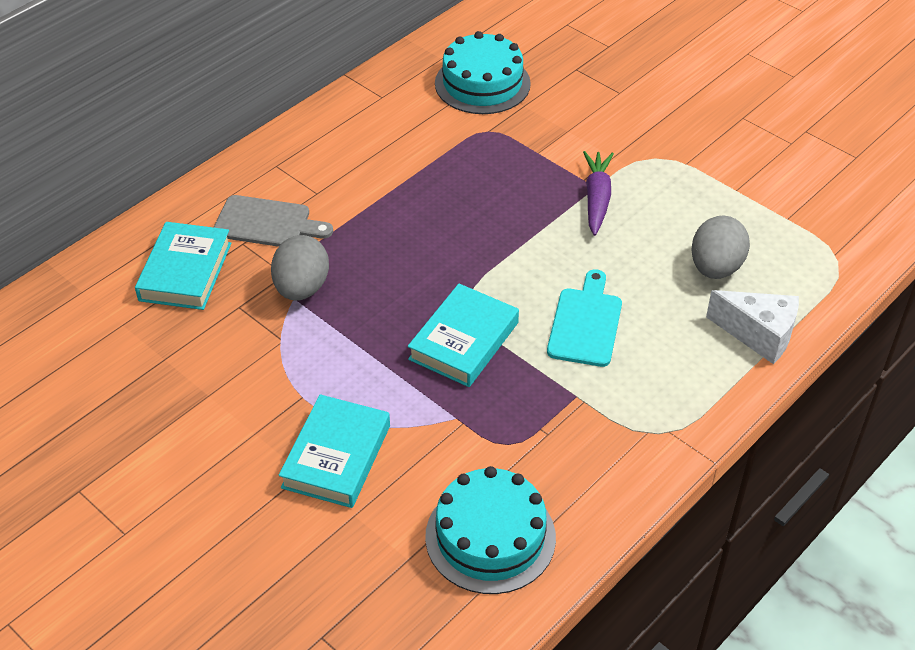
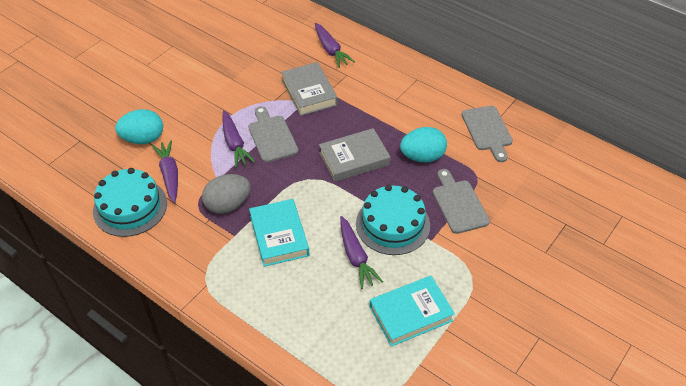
grey book: none = 0 -> [281,62,338,116] [319,128,391,182] = 2
grey cutting board: [213,195,333,247] = 1 -> [248,106,298,163] [433,169,490,234] [462,106,513,162] = 3
grey egg: [271,235,329,301] [691,216,750,279] = 2 -> [202,174,251,214] = 1
purple carrot: [583,151,614,236] = 1 -> [152,140,178,203] [222,110,255,168] [315,23,355,68] [340,216,383,289] = 4
turquoise book: [135,222,231,310] [279,394,390,508] [408,284,519,387] = 3 -> [249,199,309,267] [370,276,455,347] = 2
turquoise cutting board: [547,269,622,367] = 1 -> none = 0
turquoise egg: none = 0 -> [115,109,163,144] [400,127,447,163] = 2
white cheese: [706,290,799,364] = 1 -> none = 0

